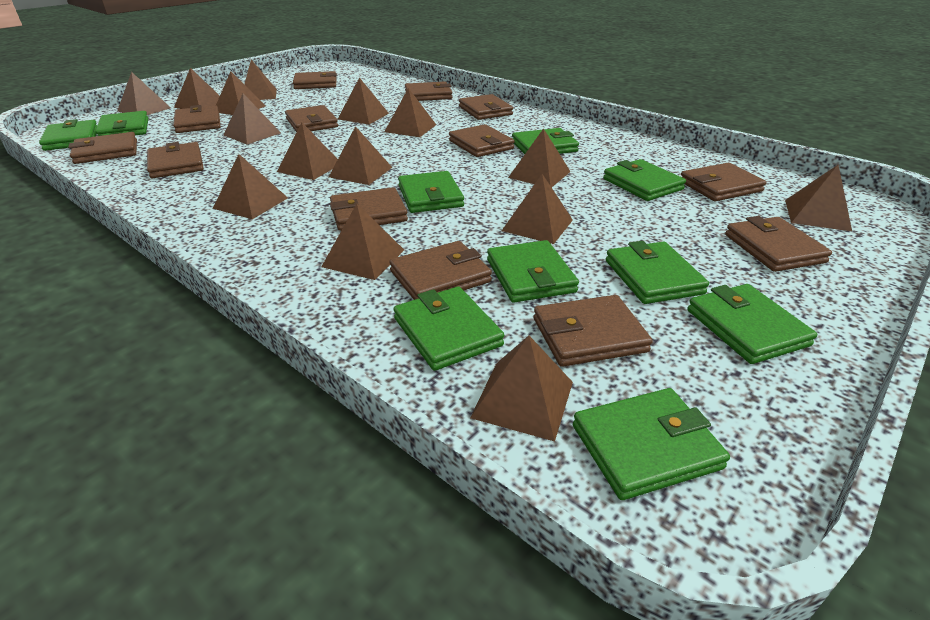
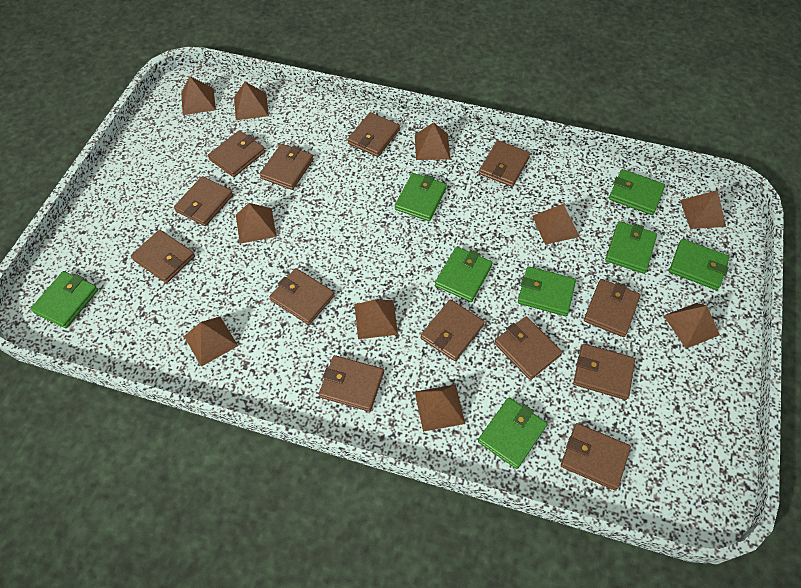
brown pyramid: [117,72,171,115] [174,68,220,109] [213,154,288,219] [216,72,265,115] [224,93,281,144] [244,60,277,100] [277,123,338,180] [321,204,404,280] [329,126,392,185] [338,77,389,124] [384,88,436,137] [470,336,573,442] [502,174,573,244] [508,128,571,188] [785,165,852,231] = 15 -> [181,76,216,115] [184,317,238,367] [234,82,269,120] [236,203,277,244] [354,300,398,339] [415,122,450,160] [415,384,465,432] [532,204,580,245] [663,303,720,348] [680,190,726,229] = 10
green wallet: [39,119,97,151] [96,111,148,136] [394,286,504,371] [398,171,464,213] [487,240,579,302] [512,128,579,154] [573,388,730,500] [603,159,686,201] [606,241,709,304] [687,284,817,364] = 10 -> [30,271,98,328] [395,173,447,221] [435,247,492,302] [478,398,547,469] [518,266,576,316] [605,221,657,274] [609,169,665,215] [669,239,729,290] = 8

